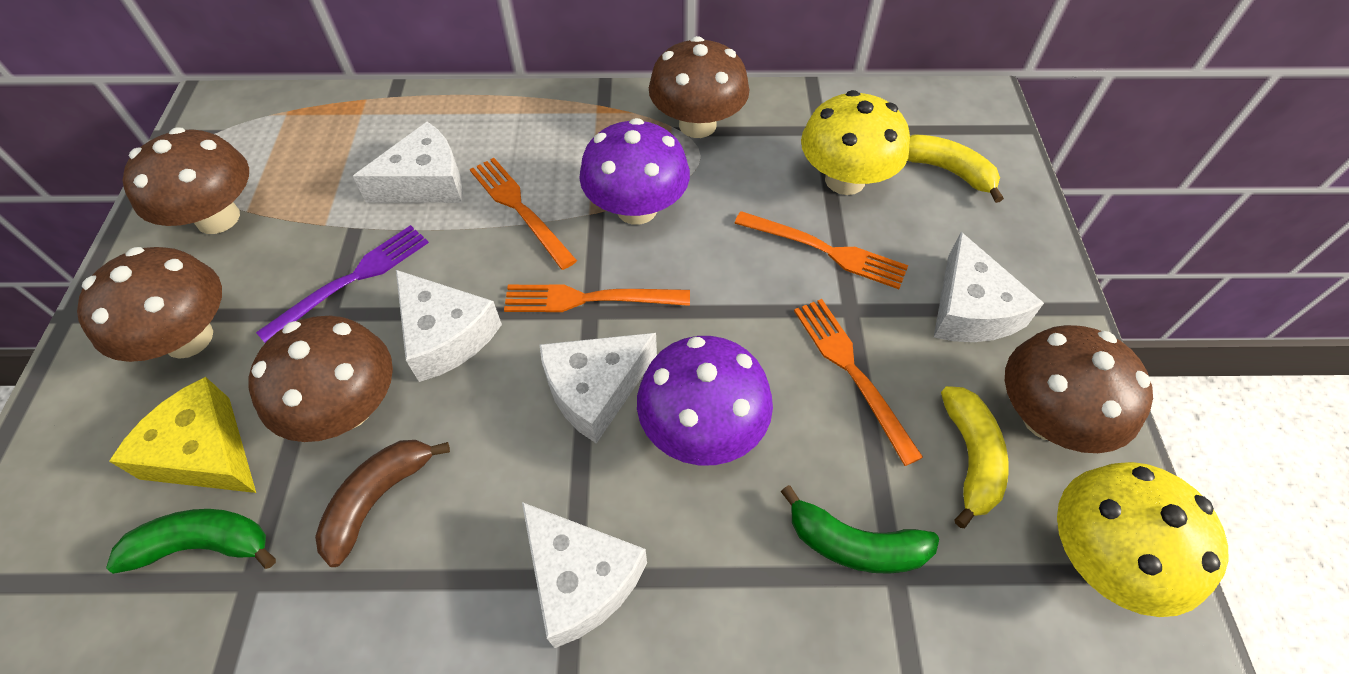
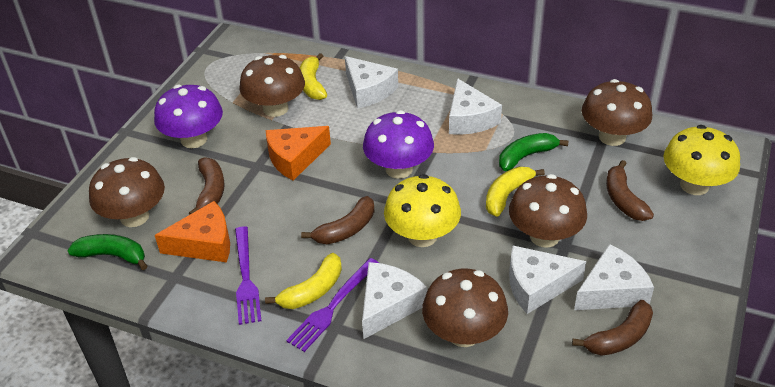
brown banana: [315,440,450,567] = 1 -> [189,157,225,215] [301,196,374,244] [572,300,653,356] [606,160,654,221] = 4
orange cheese: none = 0 -> [155,201,230,262] [266,126,331,181] = 2
orange fork: [470,158,577,270] [504,285,690,312] [734,211,908,289] [794,299,923,466] = 4 -> none = 0
purple fork: [256,225,429,343] = 1 -> [235,226,261,325] [286,258,379,352] = 2
yellow banana: [907,134,1004,203] [941,386,1009,528] = 2 -> [265,253,342,309] [300,53,327,100] [486,167,545,217] = 3
yellow cheese: [109,377,256,493] = 1 -> none = 0

